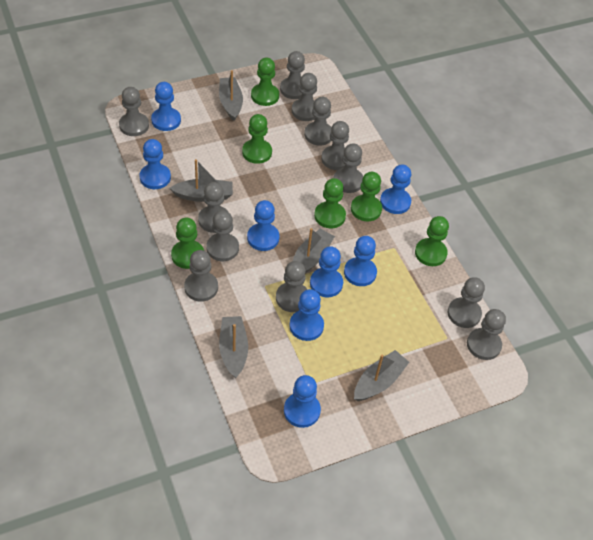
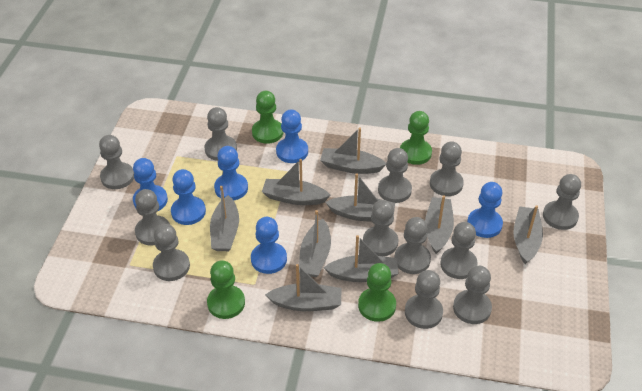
blue pawn: [140,139,171,189] [151,82,181,131] [247,200,280,251] [284,375,321,428] [289,289,324,341] [310,246,343,297] [344,236,377,286] [380,164,411,214] = 8 -> [133,158,168,211] [171,169,206,225] [214,146,248,200] [251,217,287,274] [276,110,308,163] [467,182,503,238] = 6
green pawn: [171,218,204,269] [242,114,272,164] [251,57,279,106] [314,178,346,228] [351,172,382,221] [415,216,449,266] = 6 -> [207,260,245,319] [252,91,284,144] [358,263,396,322] [400,111,432,165] = 4
grey boat: [169,159,233,202] [219,70,243,121] [219,316,248,378] [293,228,335,273] [354,350,409,401] = 5 -> [210,186,239,251] [262,159,331,205] [265,264,341,311] [299,210,331,277] [320,128,386,174] [324,235,399,282] [325,173,395,221] [425,195,454,254] [513,205,543,264] = 9

